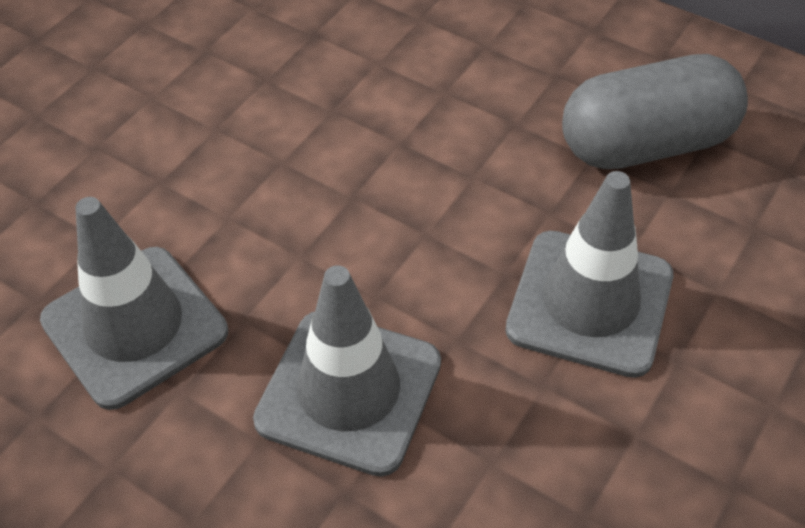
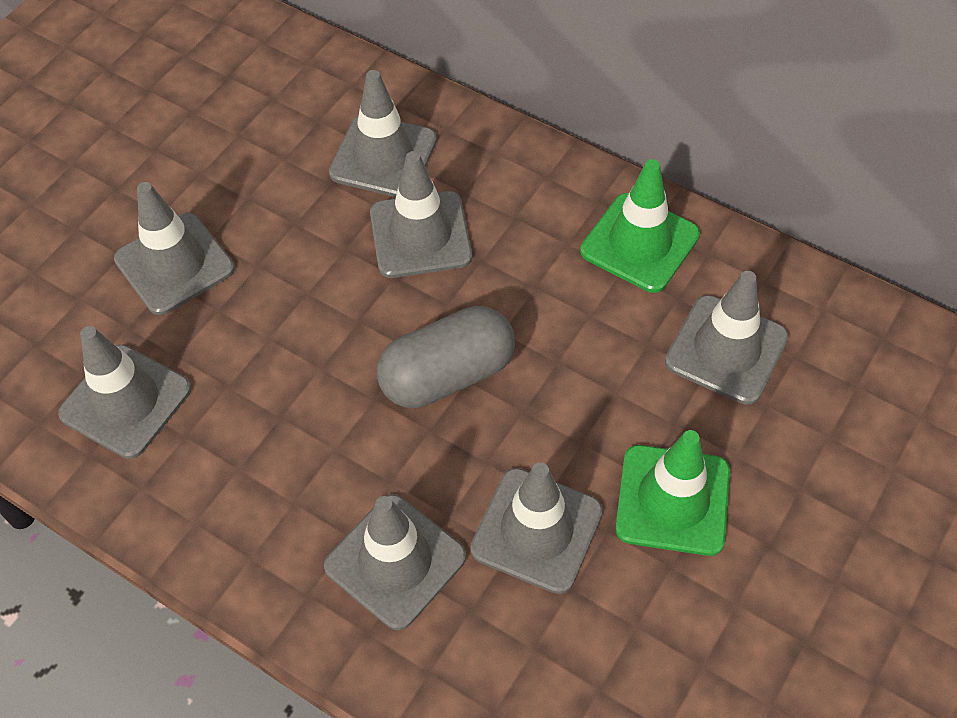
green traffic cone: none = 0 -> [580,159,700,293] [615,430,730,556] = 2
grey traffic cone: [40,197,228,410] [253,265,441,477] [505,171,673,378] = 3 -> [58,326,191,459] [114,182,235,315] [324,494,466,630] [329,70,437,197] [370,151,472,278] [470,462,603,594] [665,271,789,405] = 7

